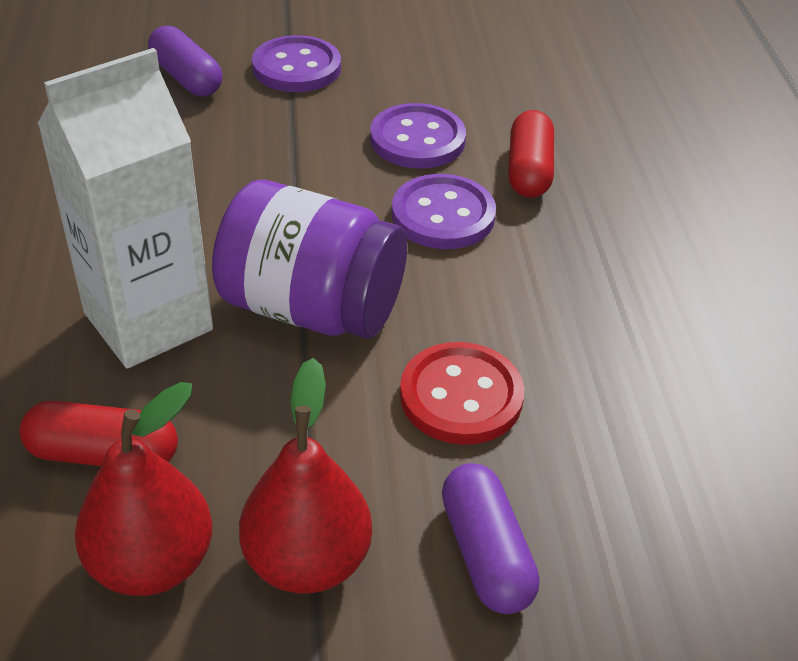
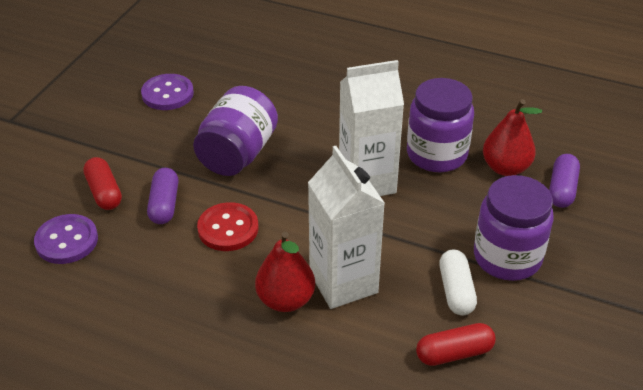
purple button: [252,35,341,92] [370,103,466,169] [392,174,496,249] = 3 -> [34,214,98,264] [141,74,194,110] = 2
purple jar: [212,180,407,339] = 1 -> [193,86,278,176] [407,78,474,172] [474,175,554,281] = 3
white capsule: none = 0 -> [439,250,477,315] = 1
white carton: [37,48,213,369] = 1 -> [308,146,385,309] [339,60,404,196] = 2

